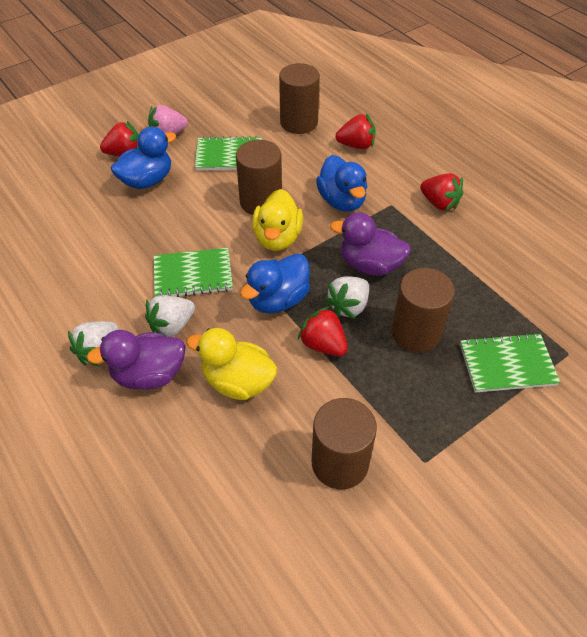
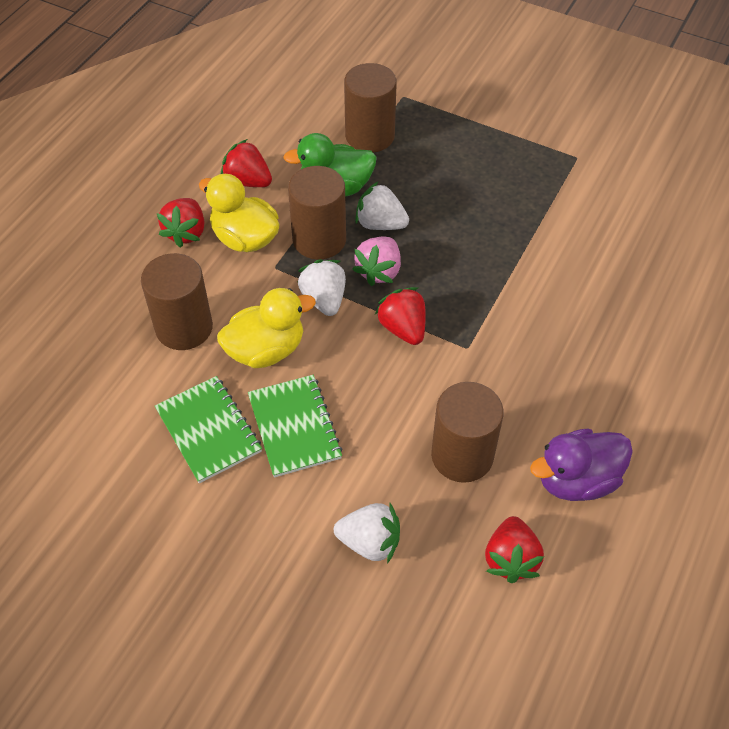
blue duck: [111,127,176,189] [240,254,310,313] [316,155,367,212] = 3 -> none = 0
green duck: none = 0 -> [283,133,377,197] = 1
green notebook: [154,248,233,297] [195,136,262,170] [460,333,560,393] = 3 -> [155,376,262,483] [248,375,343,477] = 2
purple duck: [86,330,186,390] [330,212,411,276] = 2 -> [530,428,633,501] = 1

